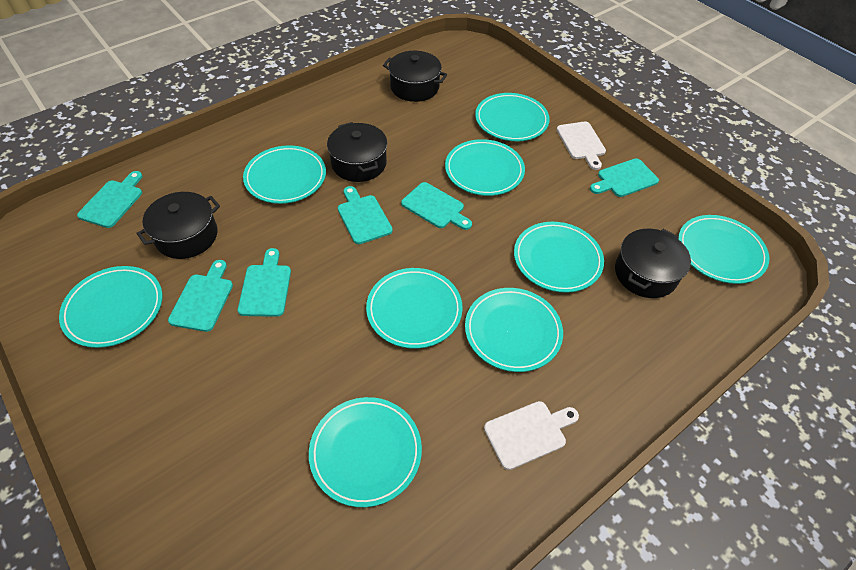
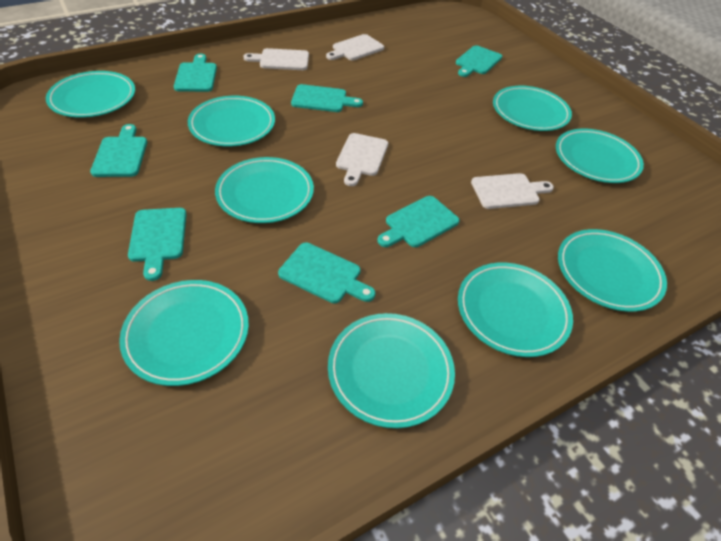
black pot: [136,192,220,259] [327,122,387,182] [383,51,448,102] [615,229,691,298] = 4 -> none = 0
turquoise cutting board: [77,171,143,228] [168,260,233,332] [238,248,291,317] [338,186,393,244] [401,182,472,230] [590,158,659,197] = 6 -> [90,124,147,177] [128,208,187,281] [174,54,217,92] [278,242,376,303] [291,84,363,112] [377,196,460,247] [456,45,502,77] = 7
white cutting board: [484,401,579,470] [556,121,606,170] = 2 -> [243,48,309,70] [326,34,384,60] [336,133,388,186] [471,173,554,209] = 4

